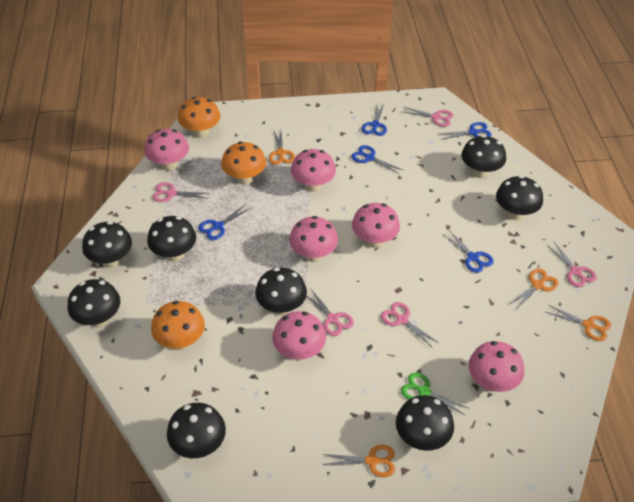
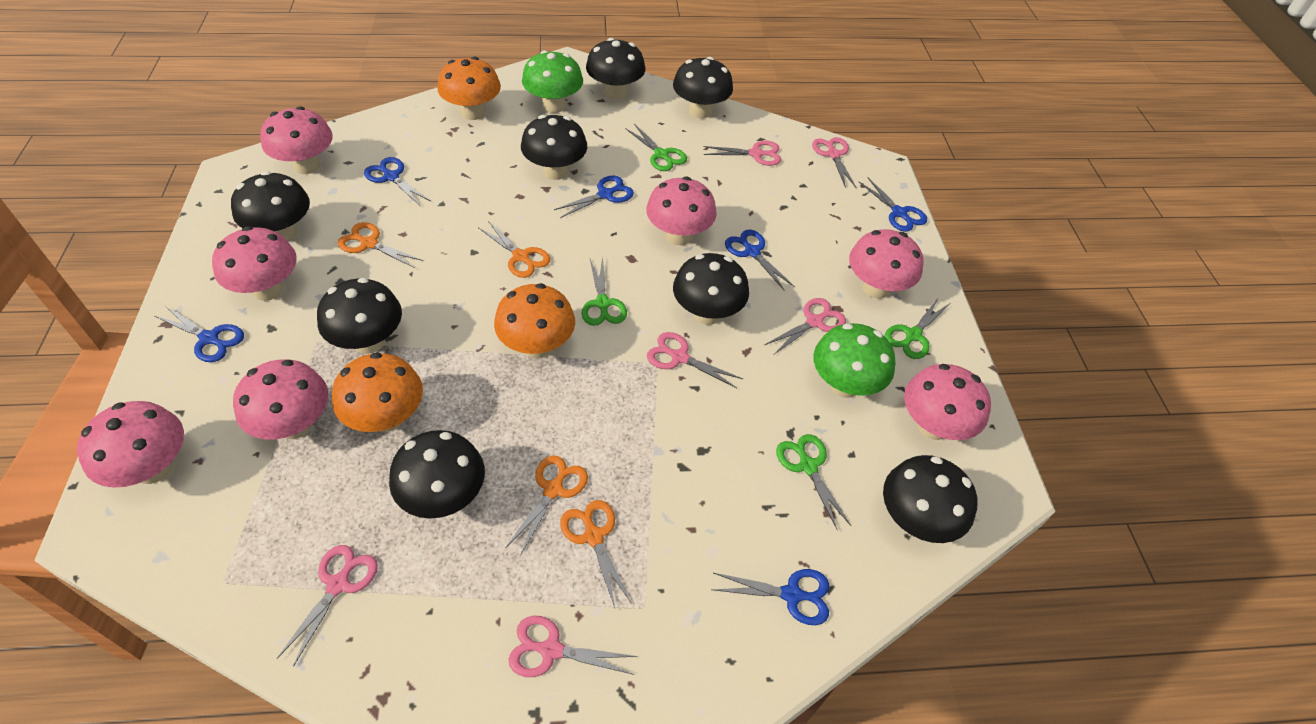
blue scissors: [198,204,251,240] [351,145,403,174] [362,104,387,136] [440,122,492,140] [444,230,494,273] = 5 -> [155,306,244,362] [364,157,430,206] [554,175,634,218] [711,569,829,625] [725,230,795,291] [859,178,927,232] = 6
green mushroom: none = 0 -> [522,50,583,113] [813,323,895,398] = 2
green scissors: [401,373,470,416] = 1 -> [582,257,627,326] [625,124,687,171] [776,434,851,531] [884,297,950,359] = 4
pink mushroom: [145,129,189,171] [272,311,326,361] [289,216,338,262] [291,149,336,192] [352,203,400,248] [468,341,525,392] = 6 -> [77,401,184,488] [212,226,297,301] [233,359,328,440] [261,106,333,174] [646,177,717,245] [849,229,924,299] [904,364,991,440] = 7
pink scissors: [153,182,210,202] [306,288,354,336] [381,302,439,348] [403,107,453,127] [547,242,597,287] = 5 -> [276,545,378,667] [508,616,638,677] [647,332,743,388] [703,141,781,166] [765,298,846,355] [812,137,857,188] = 6

